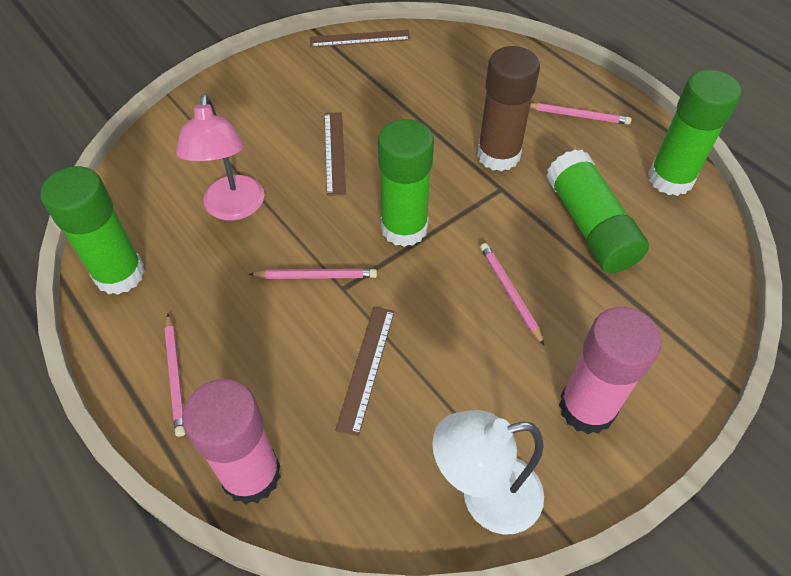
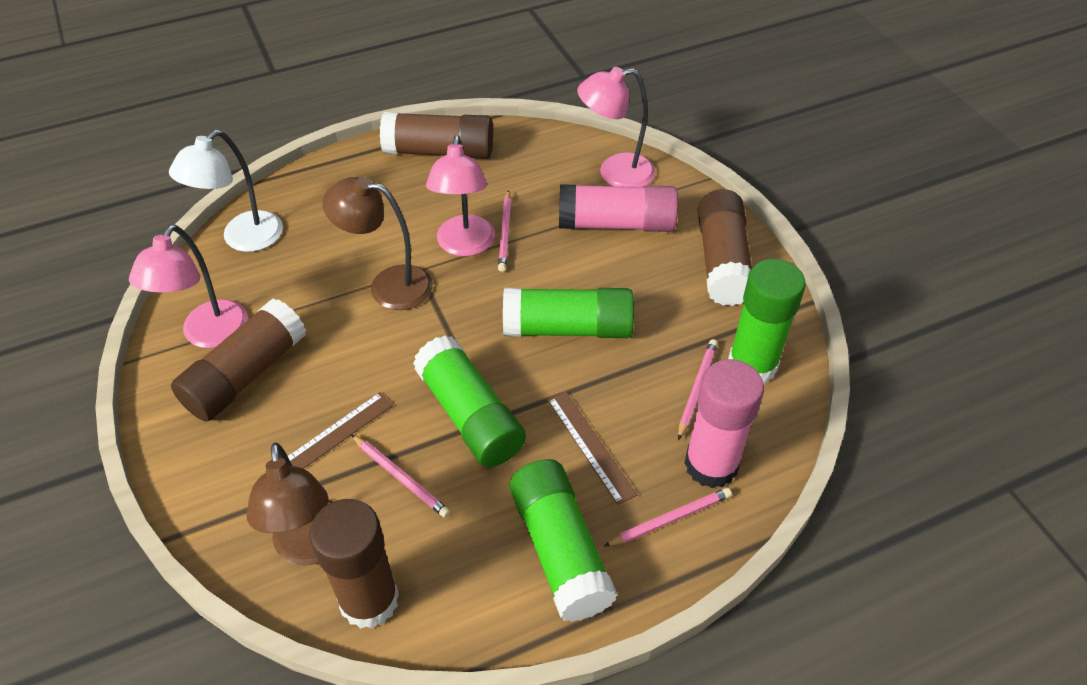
brown glue stick: [477,46,540,171] = 1 -> [171,298,306,422] [309,499,399,629] [380,112,493,159] [698,189,752,306] = 4
brown lamp: none = 0 -> [247,442,334,565] [322,177,433,310] = 2
brown ruler: [310,30,411,48] [324,112,346,196] [335,307,395,436] = 3 -> [265,392,393,473] [547,391,637,505] = 2
pink lamp: [176,94,264,221] = 1 -> [129,225,248,348] [426,135,495,257] [577,67,655,187] = 3

